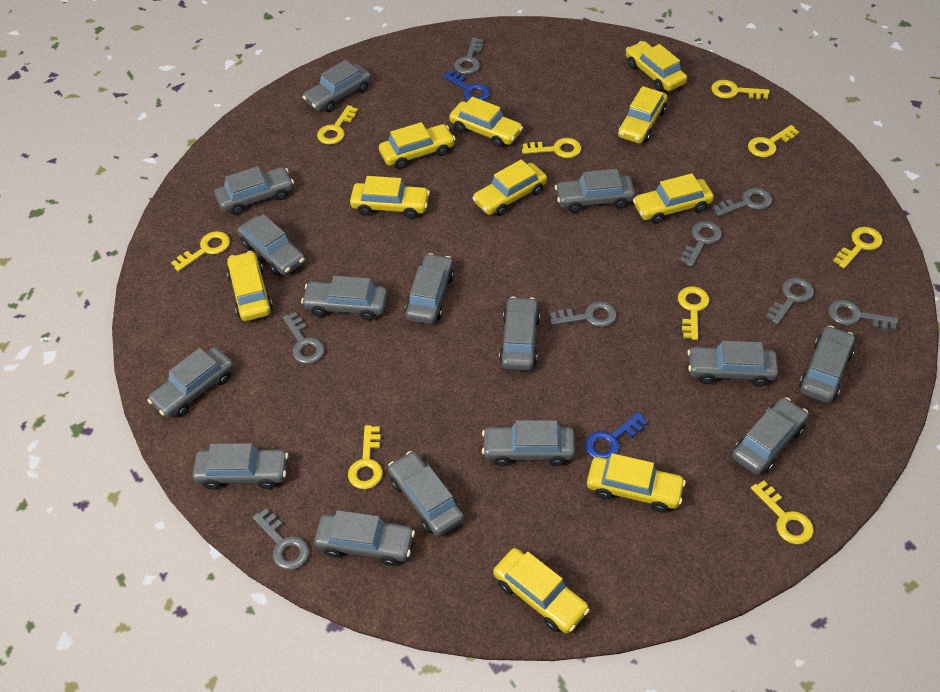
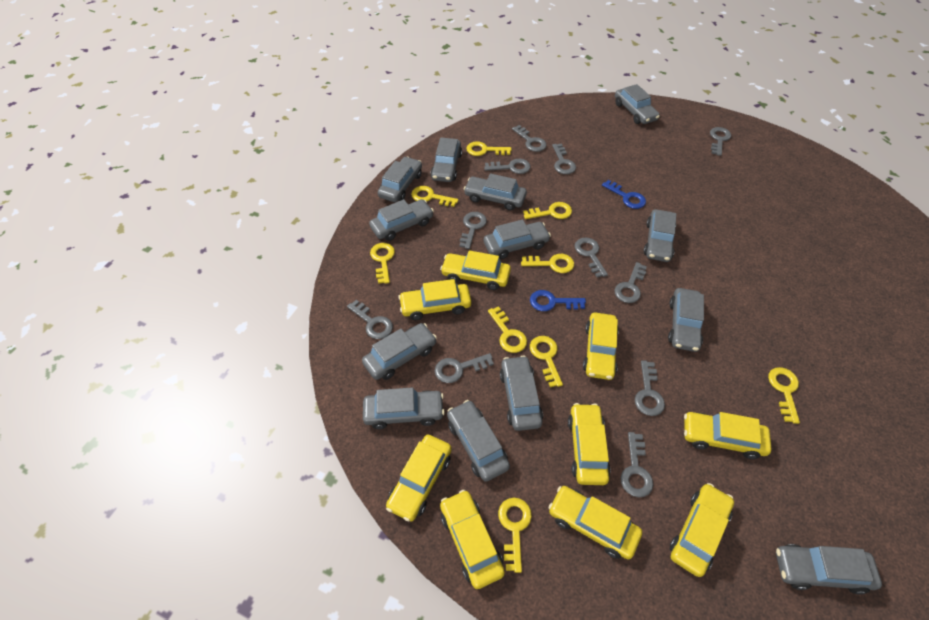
grey car: [147,347,234,418] [192,443,288,490] [214,166,294,215] [237,214,305,275] [301,276,388,321] [303,60,371,112] [314,510,415,566] [388,451,464,537] [405,253,454,324] [482,420,575,466] [499,296,540,371] [555,169,635,213] [687,341,779,386] [732,397,808,475] [799,326,855,403] = 15 -> [362,323,437,380] [363,387,445,429] [369,199,434,241] [378,157,422,202] [431,138,462,182] [447,400,510,482] [464,173,527,211] [484,219,551,259] [500,356,543,431] [615,84,660,124] [643,209,676,262] [668,288,704,352] [776,544,882,594] = 13
grey key: [253,508,309,570] [283,312,325,364] [454,38,483,74] [550,301,617,327] [680,221,722,267] [713,188,772,217] [766,278,814,325] [828,300,898,330] = 8 -> [347,300,393,339] [435,353,494,383] [459,212,487,249] [484,159,530,174] [512,125,547,152] [552,144,576,174] [575,237,608,278] [615,262,647,303] [620,432,653,497] [635,360,665,416] [710,127,731,156] = 11
yellow car: [227,251,273,321] [350,176,430,219] [379,122,455,169] [449,97,523,147] [472,159,547,216] [493,548,590,633] [587,453,686,512] [618,86,667,144] [626,41,687,92] [633,173,714,224] = 10 -> [386,435,452,522] [398,279,471,320] [440,250,511,290] [440,490,505,589] [548,486,642,559] [568,403,611,485] [583,312,619,380] [670,483,734,577] [684,412,771,459] = 9

